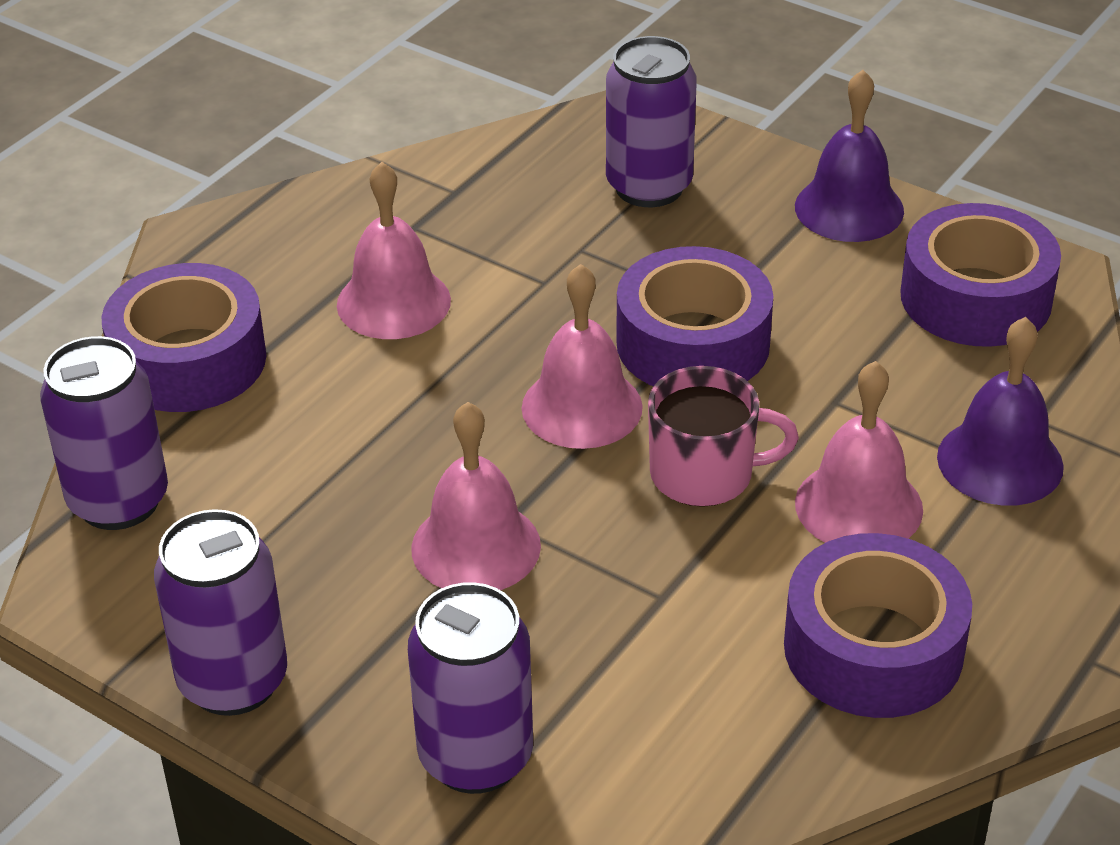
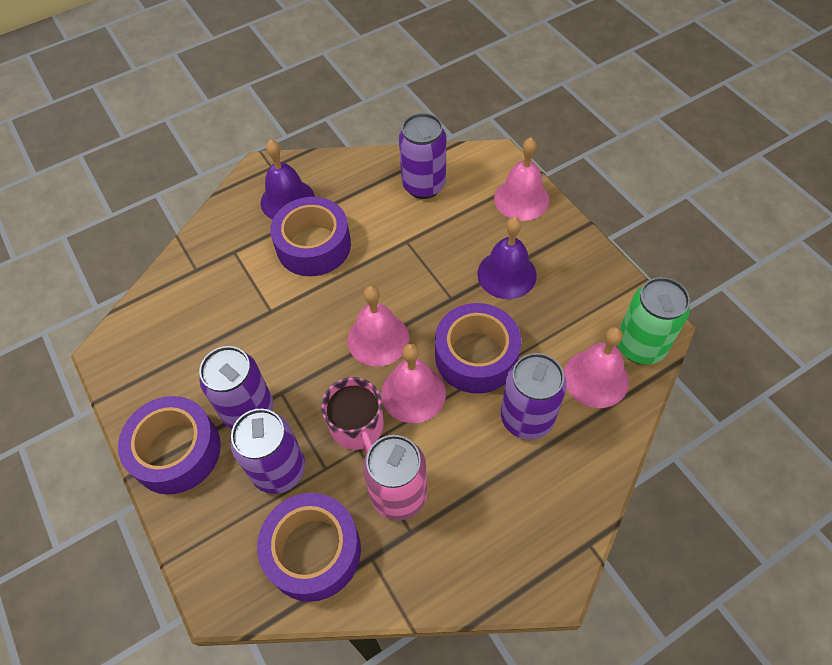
green can: none = 0 -> [618,277,690,364] = 1
pink can: none = 0 -> [363,435,427,520] = 1

